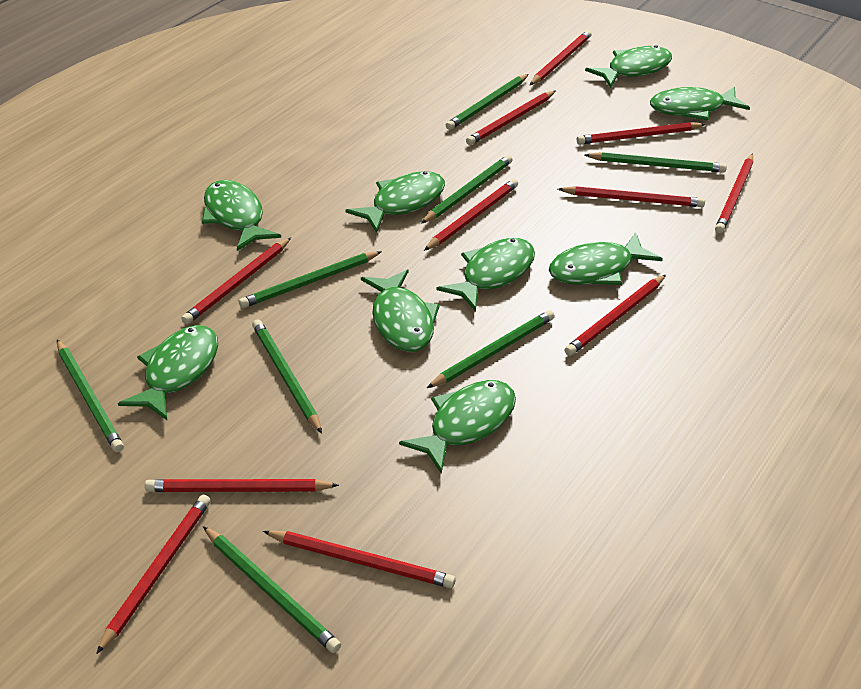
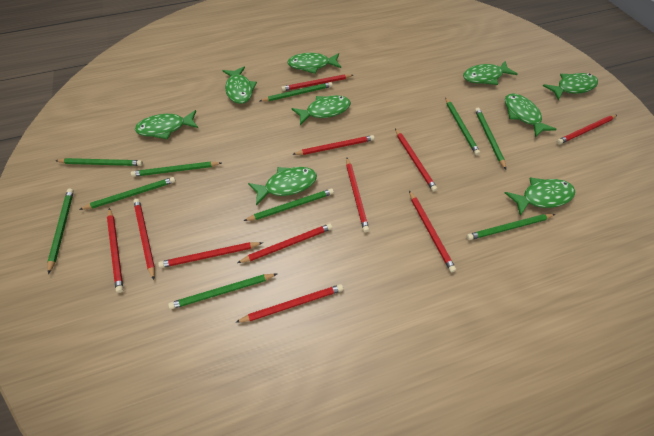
green pencil: [57,340,124,452] [203,526,341,653] [239,251,382,308] [252,319,322,434] [421,155,513,224] [427,310,555,388] [446,74,529,130] [585,152,727,173] = 8 -> [47,189,74,274] [56,158,143,166] [79,177,176,210] [131,161,221,177] [168,274,277,309] [244,189,334,221] [260,82,333,102] [445,97,480,155] [467,214,555,240] [475,108,506,169] = 10

